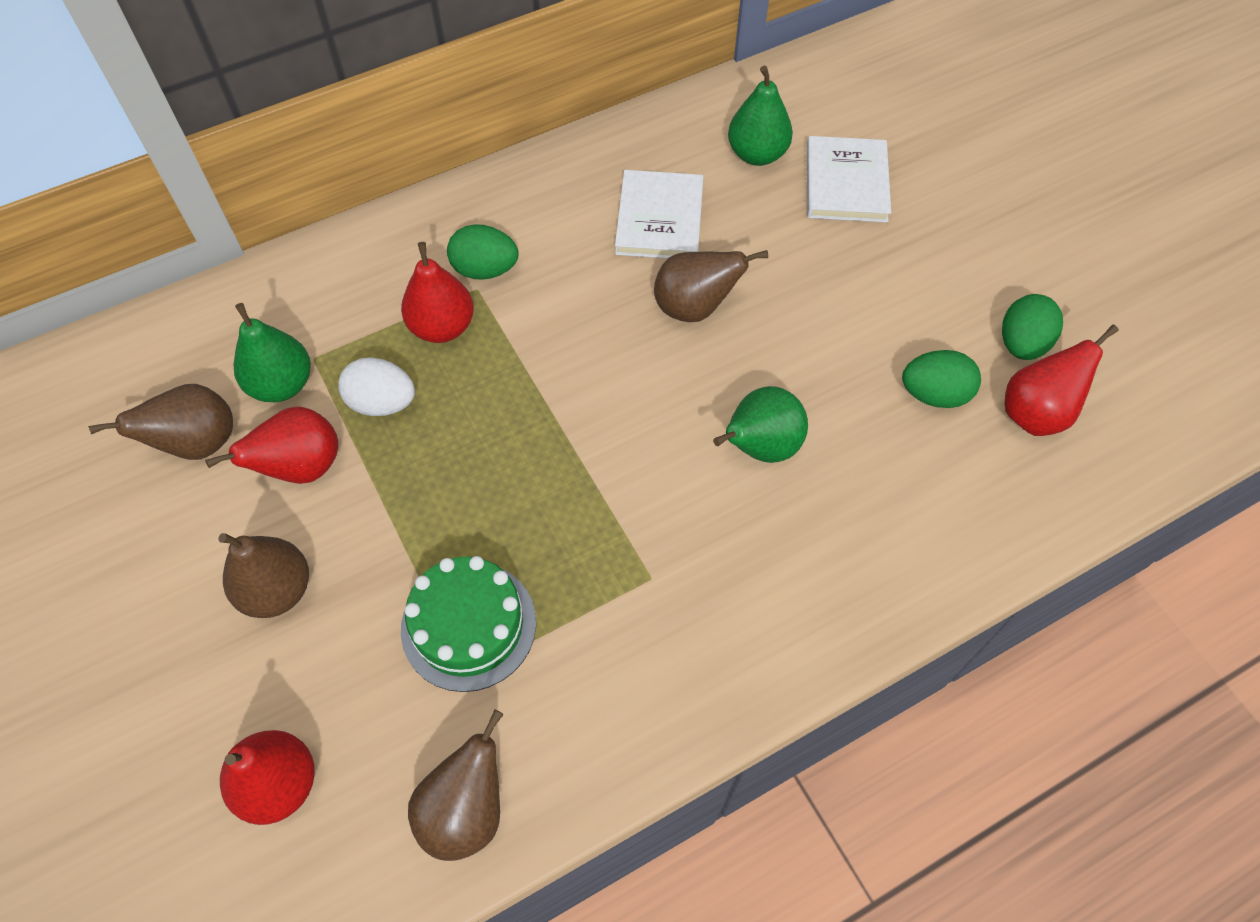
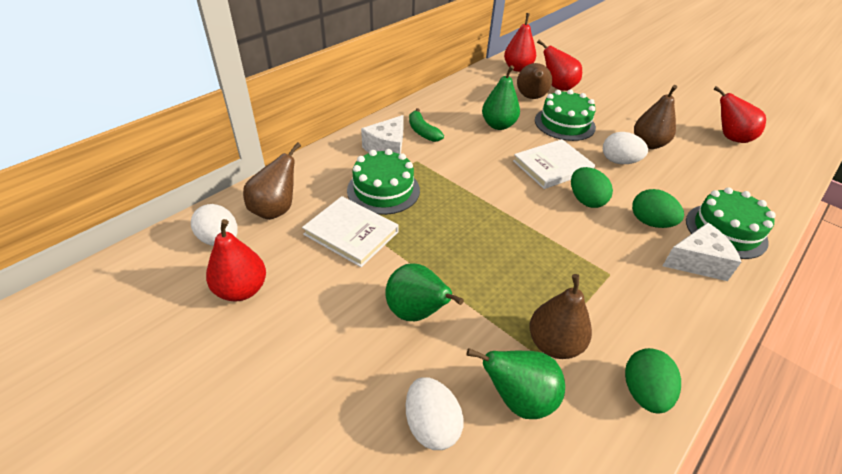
green banana: none = 0 -> [409,108,444,142] = 1
green cake: [401,556,536,692] = 1 -> [347,149,420,215] [535,89,596,141] [686,187,776,259] = 3
white cheese: none = 0 -> [361,115,404,154] [663,223,741,281] = 2
white egg: [338,357,415,416] = 1 -> [191,204,238,246] [406,377,464,450] [603,132,648,164] = 3

